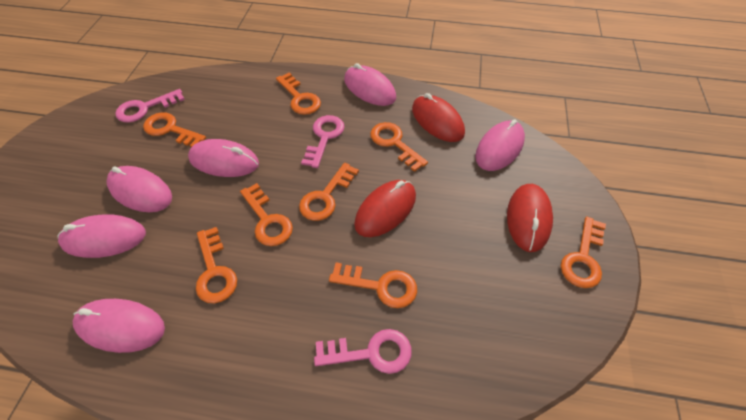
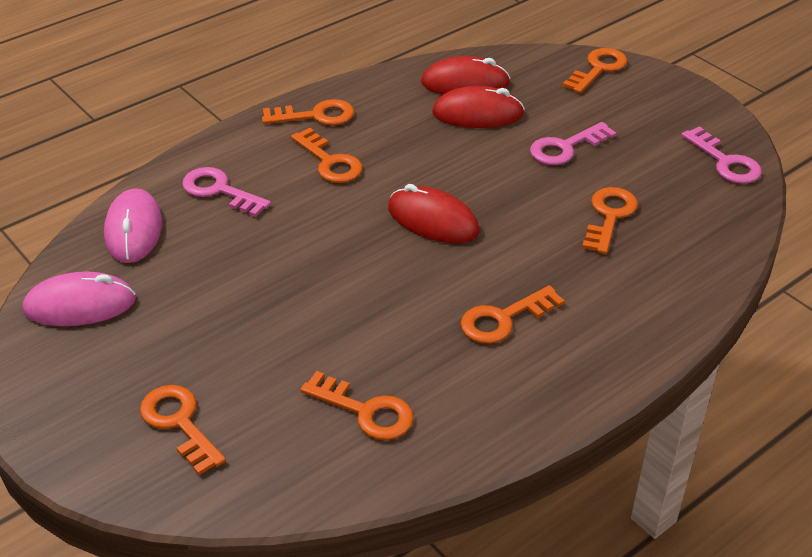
orange key: [143,112,206,147] [196,227,237,303] [240,183,293,246] [276,73,321,115] [299,163,359,221] [329,263,417,308] [370,122,428,172] [561,217,606,288] = 8 -> [140,385,226,475] [262,99,354,125] [291,128,362,183] [300,371,414,440] [461,285,565,344] [563,48,627,93] [582,187,638,254] = 7
pink mouse: [57,214,146,258] [73,299,165,353] [106,166,172,212] [188,139,259,177] [344,63,396,106] [475,119,525,171] = 6 -> [23,272,136,326] [104,188,162,263] = 2

